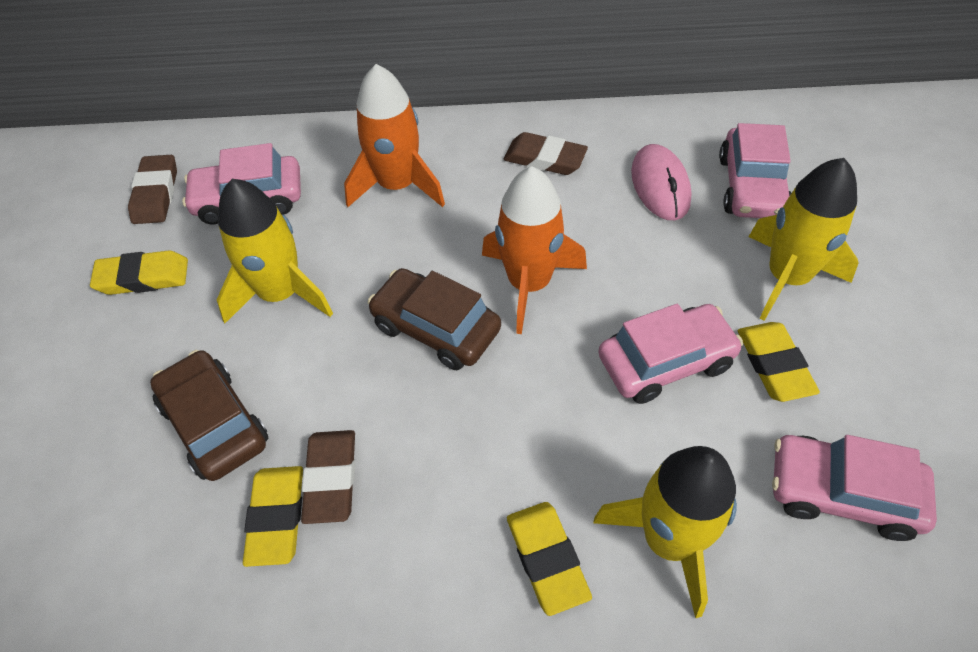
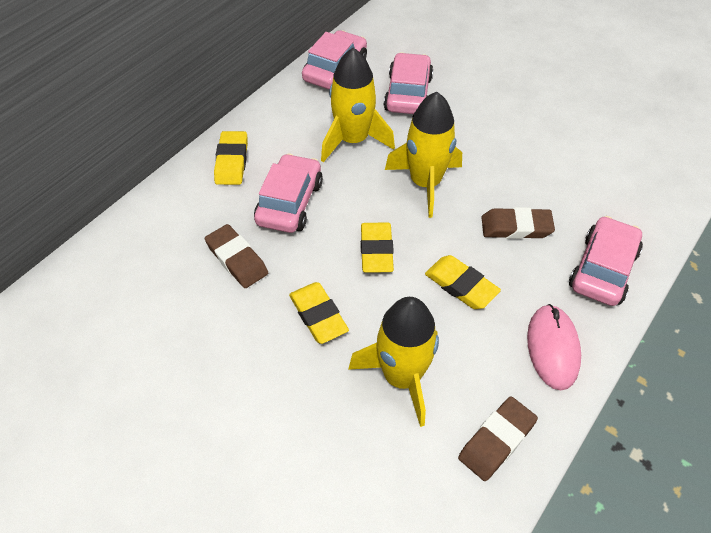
brown car: [150,350,269,481] [368,268,501,370] = 2 -> none = 0
orange rocket: [344,64,445,207] [482,166,587,334] = 2 -> none = 0

